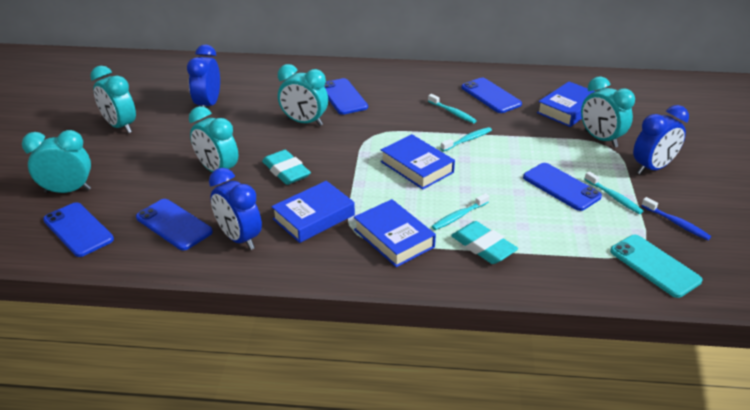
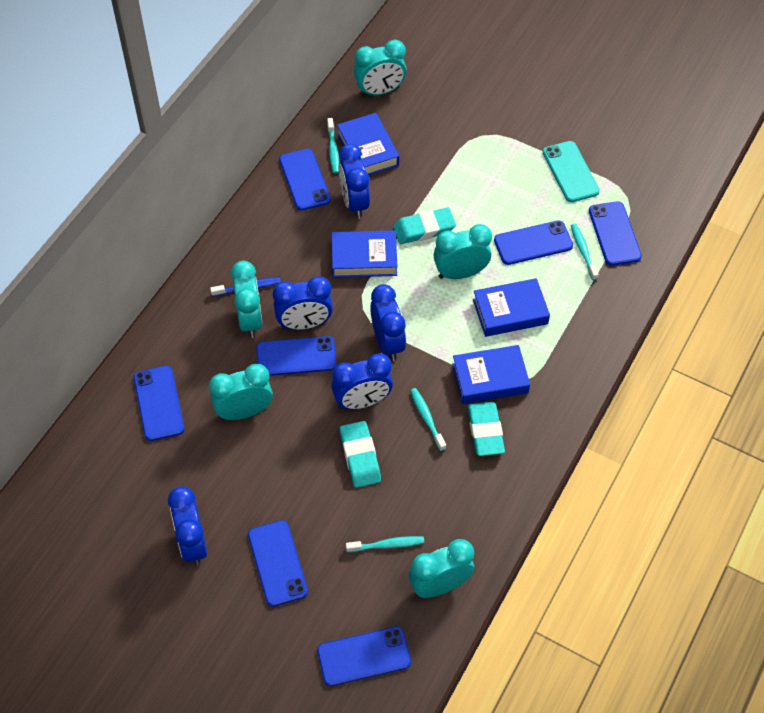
blue clock: [187,45,220,108] [209,168,262,250] [633,105,689,175] = 3 -> [168,487,208,566] [273,276,333,330] [331,353,393,410] [339,144,370,219] [370,284,406,361] = 5
blue phone: [43,202,114,257] [136,199,213,250] [324,78,368,115] [461,78,522,113] [523,163,602,211] = 5 -> [134,366,185,441] [248,520,308,607] [256,336,337,376] [279,149,331,211] [317,627,411,686] [494,220,573,265] [589,201,642,265] = 7
turquoise eraser: [262,150,311,185] [451,221,518,264] = 2 -> [340,421,381,488] [393,208,456,244] [468,402,505,456] = 3

